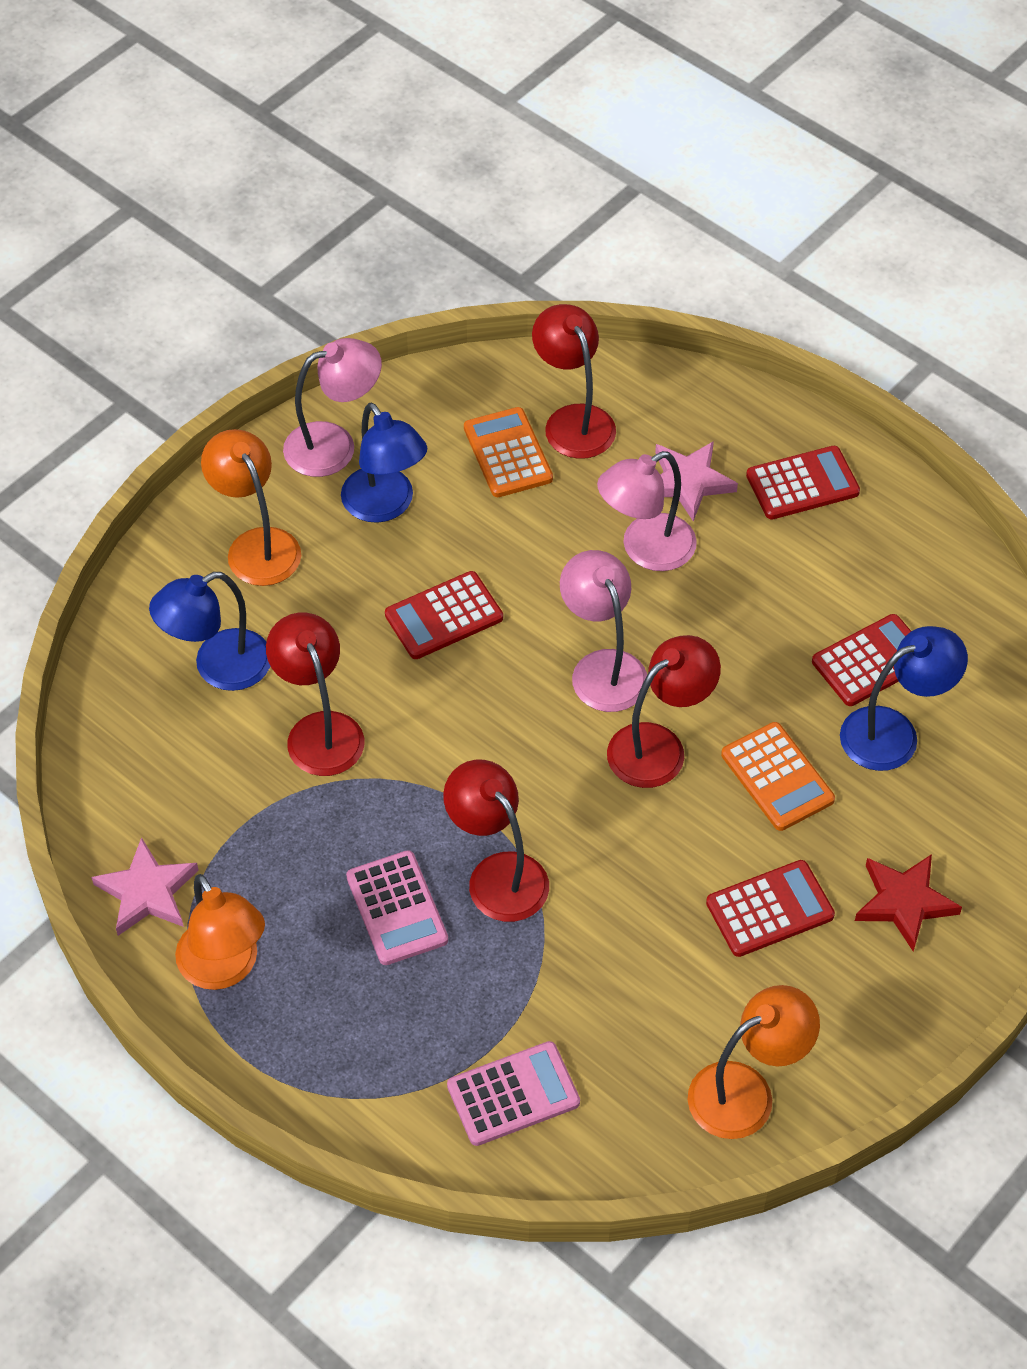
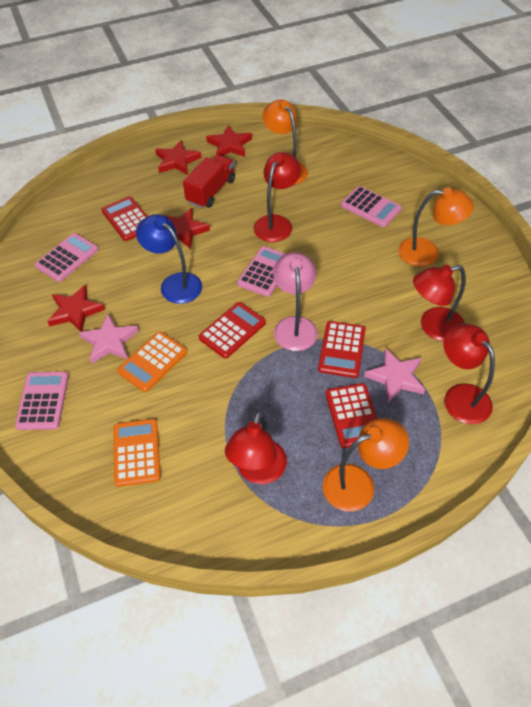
blue lamp: [149,572,270,691] [341,403,427,523] [840,626,968,771] = 3 -> [136,214,202,304] = 1
pink calculator: [346,850,448,965] [447,1041,580,1146] = 2 -> [15,372,69,430] [35,233,98,282] [237,246,285,297] [341,186,402,227] = 4
pink lamp: [283,338,382,477] [560,550,647,712] [597,451,697,571] = 3 -> [273,252,318,351] = 1
red star: [855,854,962,952] = 1 -> [47,285,105,332] [155,141,202,175] [163,208,210,249] [206,125,252,157] = 4
red truck: none = 0 -> [183,154,235,208] = 1

